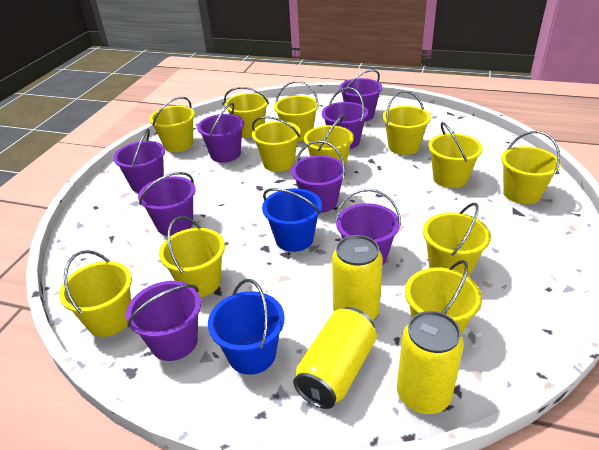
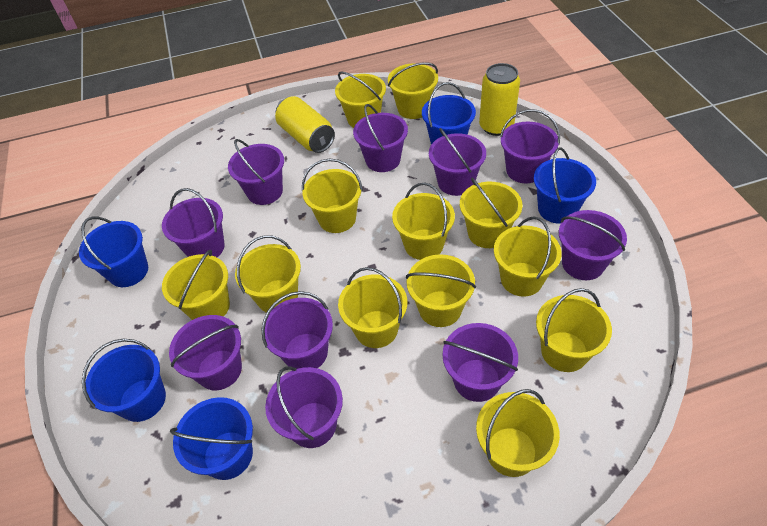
blue bucket: [208,279,285,375] [262,188,322,252] = 2 -> [79,217,148,287] [82,339,166,422] [170,397,253,480] [422,82,476,144] [534,147,596,224] = 5
purple bucket: [113,129,165,193] [126,281,201,361] [138,172,195,236] [197,103,244,162] [291,140,346,213] [322,87,368,149] [335,189,401,266] [339,69,382,122] = 8 -> [162,188,225,257] [169,315,242,390] [228,139,284,205] [261,291,333,369] [265,366,343,448] [353,104,408,172] [429,128,486,196] [442,323,518,402] [500,109,560,183] [559,210,627,280] = 10
yellow can: [293,307,377,409] [332,235,383,320] [397,311,464,414] = 3 -> [275,96,335,153] [479,63,520,136] = 2

